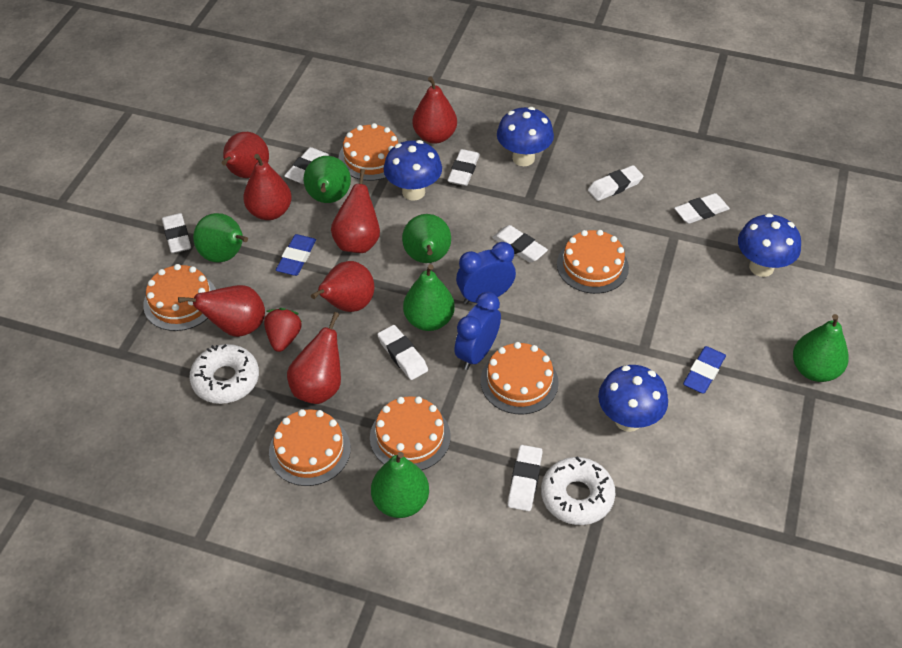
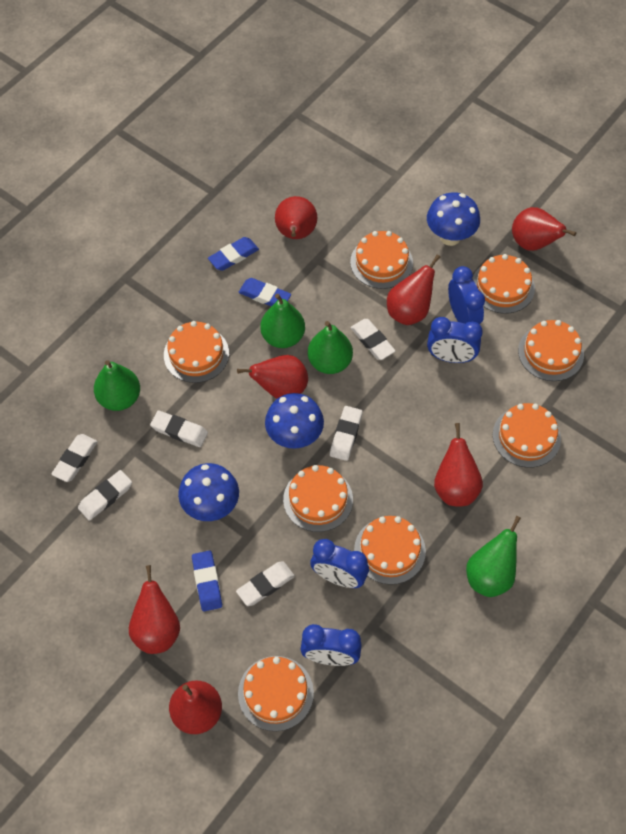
blue clock: [454,292,501,370] [456,242,516,304] = 2 -> [301,624,362,666] [310,539,369,588] [427,317,483,363] [448,266,485,324] = 4
blue eraser: [276,234,316,276] [683,346,726,394] = 2 -> [192,550,222,612] [208,237,259,271] [239,278,291,306] = 3
blue mushroom: [383,140,442,201] [497,107,554,166] [598,365,668,432] [738,213,801,277] = 4 -> [178,463,239,521] [265,393,324,449] [427,192,480,246] = 3
green pear: [193,213,248,262] [303,156,351,203] [371,452,429,518] [402,214,451,263] [403,264,455,331] [793,314,849,382] = 6 -> [94,360,140,411] [260,294,305,348] [308,321,353,374] [466,516,521,597] = 4
orange cake: [143,264,216,331] [269,409,351,486] [339,123,398,181] [370,396,451,470] [481,342,559,414] [557,230,629,294] = 6 -> [164,321,229,383] [238,656,314,731] [283,465,353,532] [350,231,413,289] [354,516,426,585] [472,254,535,314] [493,403,561,468] [518,320,584,381] = 8
red strawberry: [264,308,302,352] = 1 -> none = 0
white donut: [190,344,259,404] [541,457,616,525] = 2 -> none = 0
white eraser: [162,213,191,253] [284,147,329,184] [377,325,428,380] [447,149,480,186] [492,225,548,263] [508,445,543,511] [588,165,643,201] [674,193,730,224] = 8 -> [51,434,98,482] [78,470,132,521] [150,410,208,447] [236,561,295,606] [330,406,363,461] [350,319,395,360] = 6

